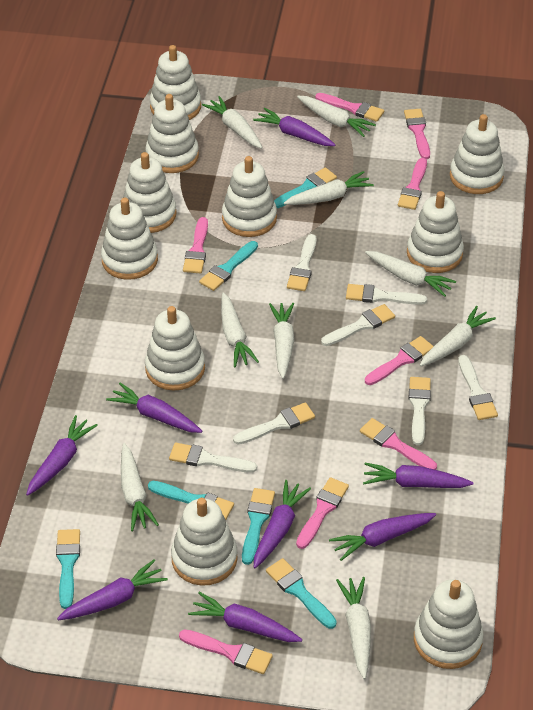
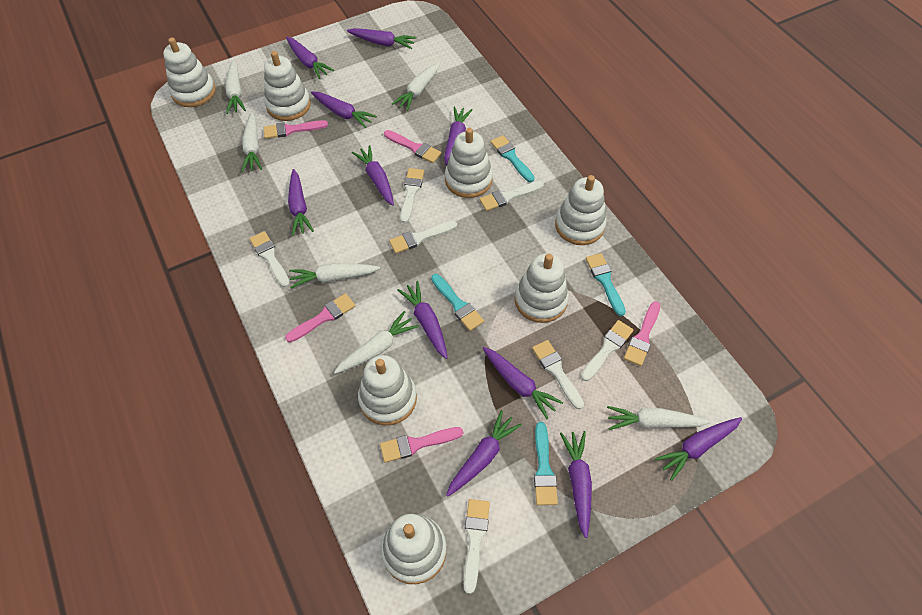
pink brush: [179,629,273,674] [183,217,208,274] [296,477,349,549] [315,93,384,122] [360,418,437,470] [365,336,434,385] [398,158,427,210] [404,109,430,159] = 8 -> [263,120,328,139] [285,293,355,343] [380,427,463,463] [384,130,441,163] [624,301,660,366] = 5
purple carrot: [26,415,98,496] [57,560,168,620] [106,383,203,433] [188,592,302,642] [253,108,336,146] [254,480,311,568] [329,513,436,561] [363,463,474,488] = 8 -> [286,37,334,79] [288,169,314,236] [311,91,377,128] [347,28,417,49] [352,145,394,206] [397,281,448,359] [444,106,473,165] [446,410,522,497] [483,347,563,419] [560,431,592,538] [655,417,742,481] = 11
turquoise brush: [56,529,80,609] [148,481,234,520] [199,241,258,291] [242,488,275,565] [266,558,337,629] [274,167,337,208] = 6 -> [431,274,484,331] [490,135,535,182] [534,422,558,505] [586,253,626,316] = 4
white carrot: [121,443,159,531] [202,96,263,149] [221,292,259,368] [269,303,294,379] [284,171,374,205] [297,96,376,137] [336,577,371,679] [365,251,456,297] [420,306,496,366] = 9 -> [226,61,246,114] [241,112,262,172] [289,263,380,289] [334,311,419,374] [392,62,440,111] [607,406,711,430] = 6
white stacking toy: [101,198,158,280] [123,152,177,233] [145,94,199,173] [145,306,205,391] [150,45,201,120] [171,498,238,586] [222,156,277,237] [407,191,464,273] [414,579,484,669] [450,114,504,194] = 10 -> [163,37,216,107] [264,51,311,121] [358,355,417,425] [381,514,447,584] [445,128,493,198] [514,253,569,323] [555,175,606,245] = 7

